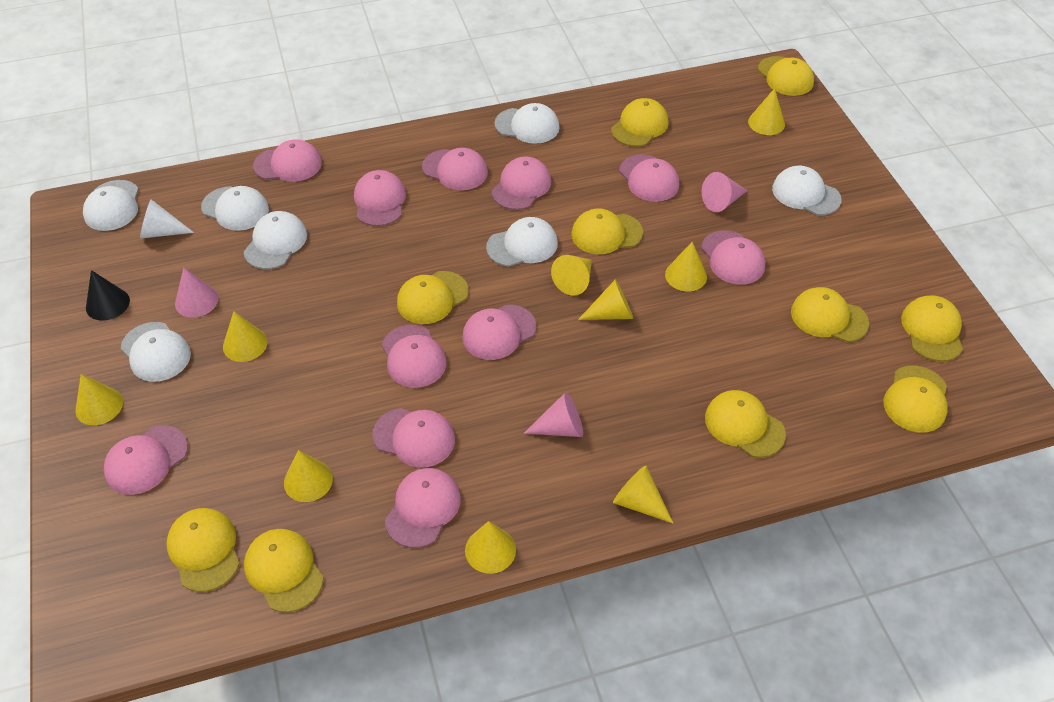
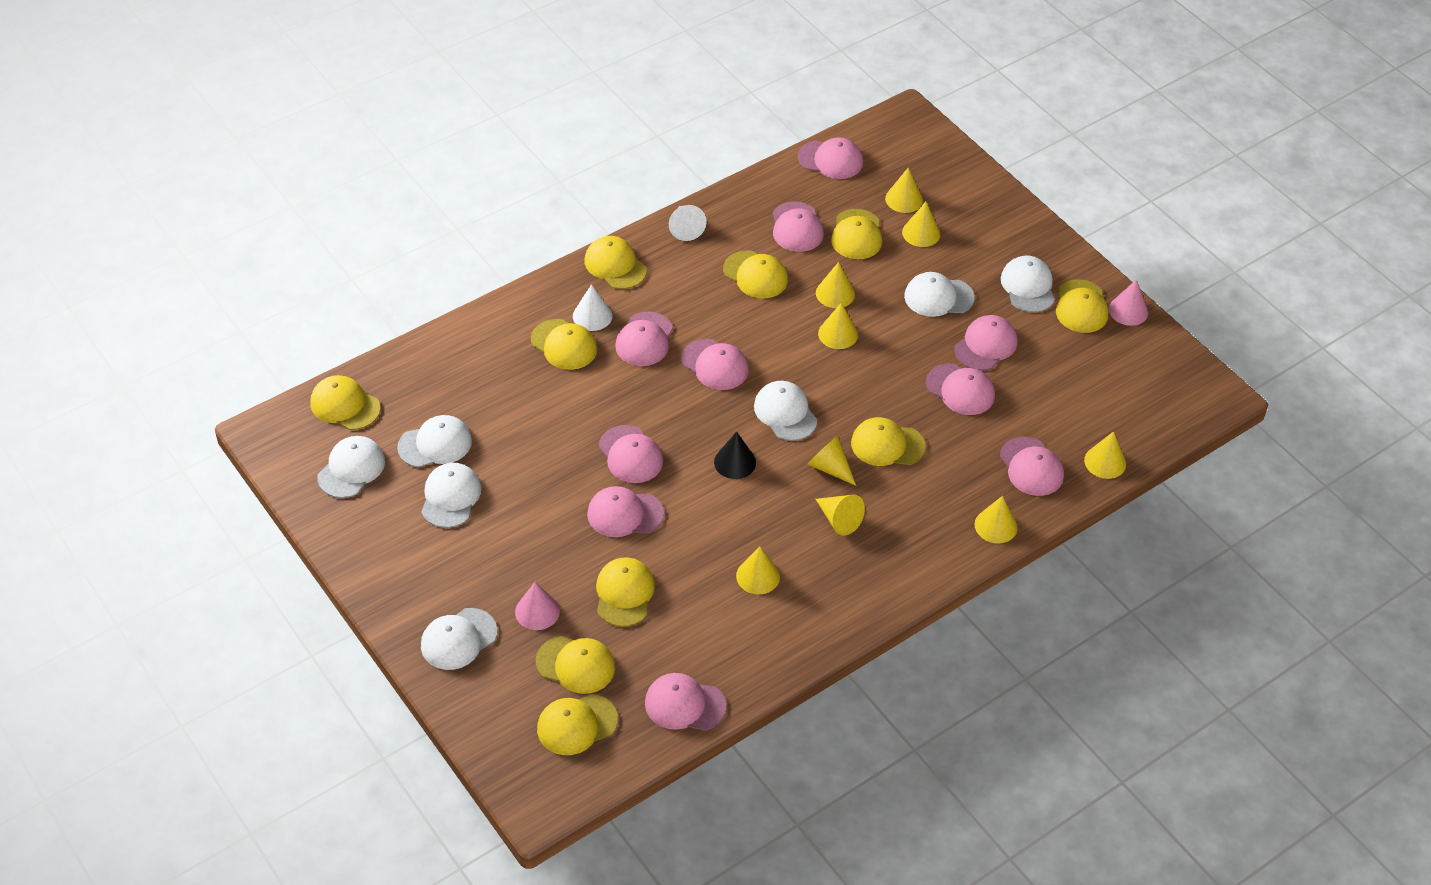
pink cap: [104,425,188,495] [253,139,322,182] [354,170,406,226] [373,408,455,468] [382,325,447,388] [385,468,461,548] [422,148,488,190] [462,305,536,360] [492,156,551,210] [619,154,679,202] [701,230,765,285] = 11 -> [587,486,664,537] [599,425,663,483] [615,311,673,366] [645,673,726,731] [681,339,749,390] [773,201,824,252] [798,137,863,179] [926,363,995,415] [954,315,1017,371] [1000,437,1064,496] = 10
pink cone: [175,267,218,318] [523,392,583,437] [702,172,748,212] = 3 -> [515,582,560,630] [1109,279,1148,326] = 2
white cone: [140,199,194,239] = 1 -> [573,284,613,331] [669,205,707,241] = 2

